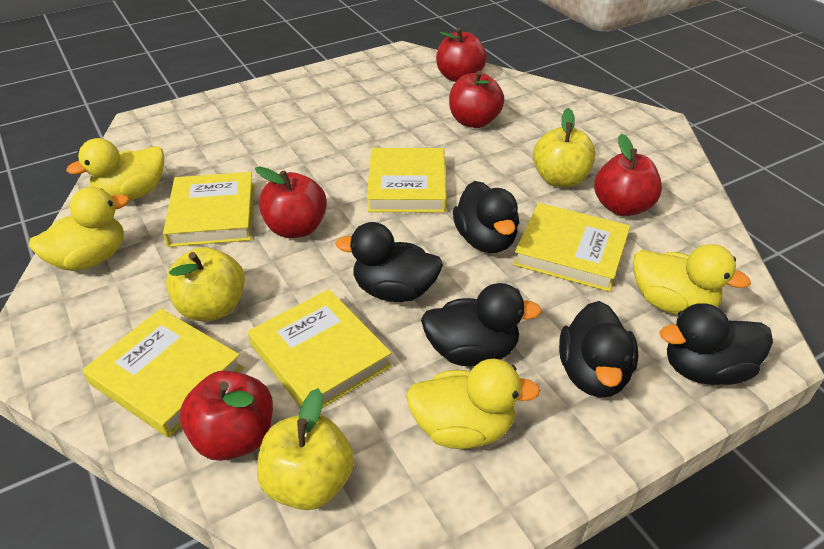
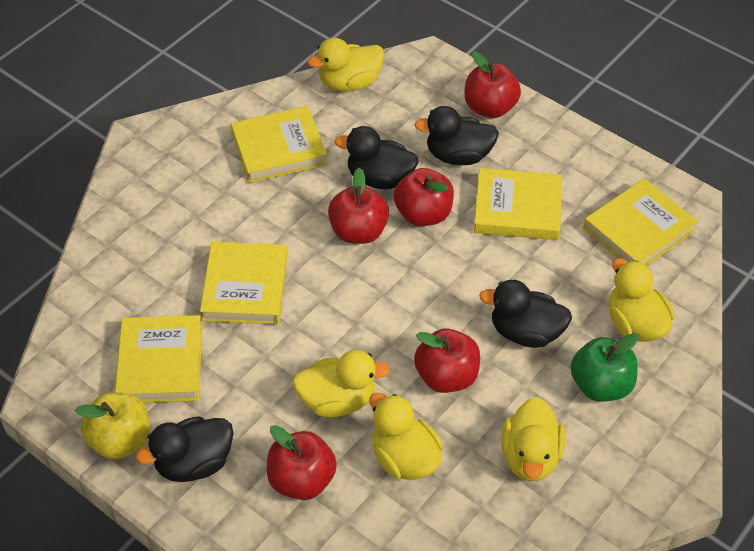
black duck: [335,222,443,302] [421,283,542,366] [453,181,519,253] [559,301,638,398] [660,303,773,385] = 5 -> [136,416,234,482] [334,126,419,190] [414,106,499,165] [479,280,572,348] = 4
green apple: none = 0 -> [571,333,639,402] = 1
yellow apple: [166,247,245,321] [257,388,354,510] [533,108,596,187] = 3 -> [75,392,150,459] = 1
yellow duck: [29,187,129,271] [66,138,164,200] [406,359,540,449] [633,244,751,315] = 4 -> [292,350,390,417] [307,38,384,92] [369,392,443,480] [501,397,565,481] [609,258,674,342] = 5

